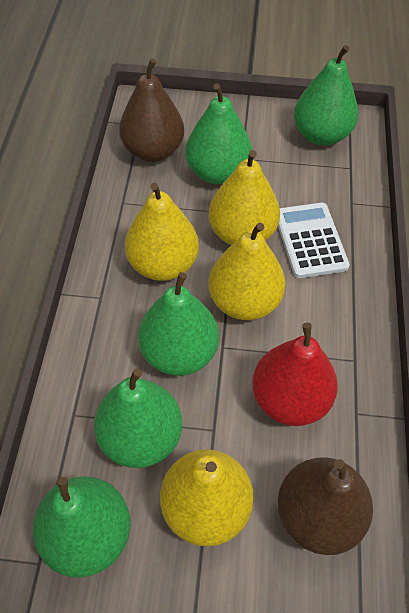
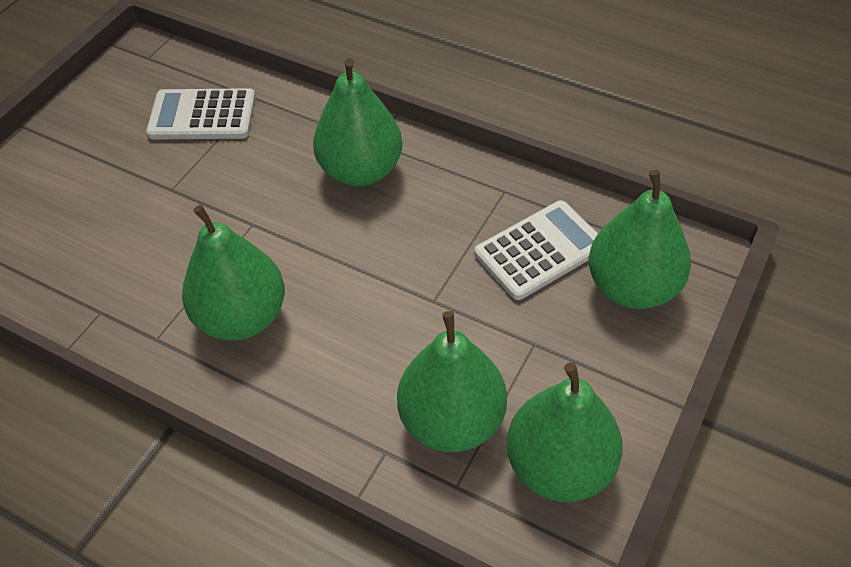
brown pear: [119,59,184,162] [278,457,373,555] = 2 -> none = 0
red pear: [252,323,338,426] = 1 -> none = 0
white calculator: [278,203,350,278] = 1 -> [146,88,256,140] [475,200,598,300] = 2
yellow pear: [125,183,199,281] [160,449,254,546] [208,223,286,320] [209,150,280,245] = 4 -> none = 0

